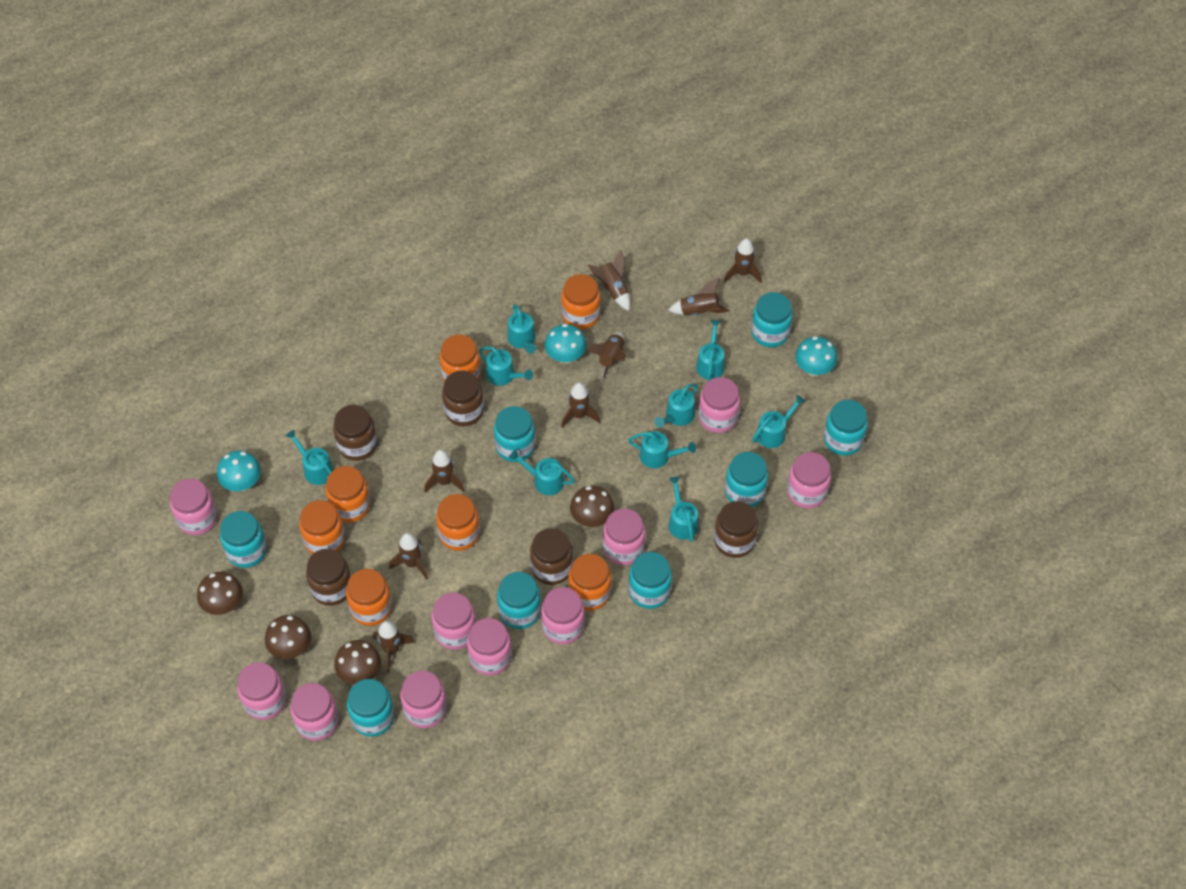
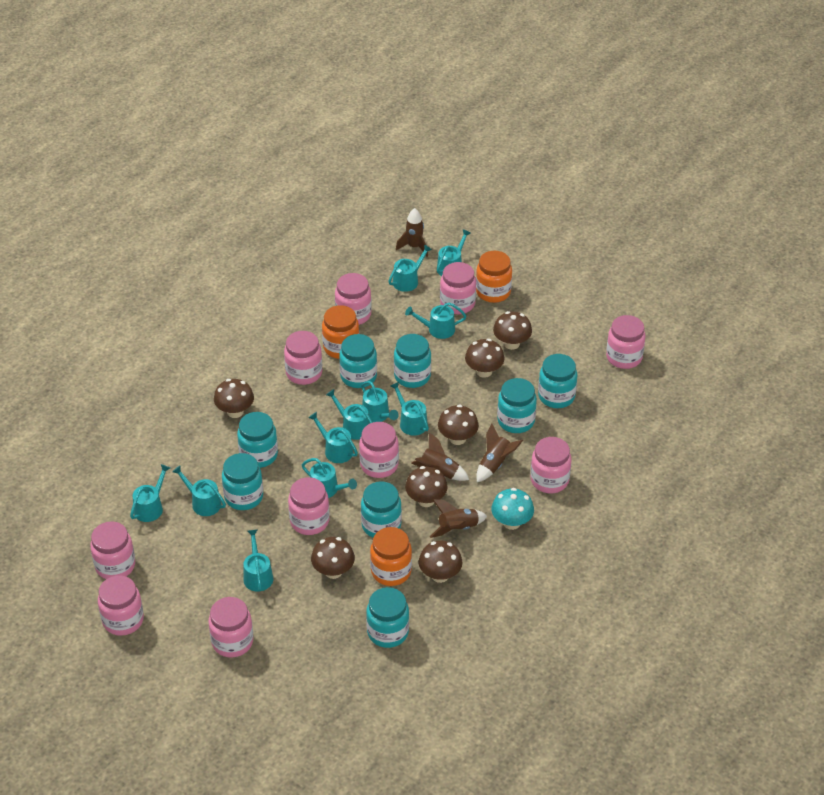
brown jar: [306,549,351,606] [333,405,377,461] [442,371,484,426] [530,528,573,585] [714,501,758,558] = 5 -> none = 0
brown mushroom: [197,572,243,615] [265,615,311,659] [334,640,381,685] [570,486,614,527] = 4 -> [214,379,254,418] [311,537,355,579] [405,466,447,507] [419,541,462,583] [438,405,479,445] [465,339,504,378] [493,311,532,350] = 7
brown rocket: [373,621,415,672] [389,533,428,580] [424,450,465,493] [561,383,601,428] [586,332,626,382] [588,250,630,311] [668,278,730,316] [724,239,762,283] = 8 -> [396,208,428,257] [411,432,469,481] [430,499,487,538] [476,423,523,482] = 4
orange jar: [299,500,345,554] [325,466,371,523] [346,569,392,626] [436,494,480,551] [440,335,481,382] [561,274,601,329] [568,554,612,611] = 7 -> [322,305,359,359] [370,527,412,586] [476,251,512,303] = 3
turquoise mushroom: [217,451,261,491] [545,324,586,364] [795,336,837,376] = 3 -> [491,488,534,530] = 1
turquoise watering can: [286,429,334,485] [478,346,533,386] [507,304,536,354] [509,450,575,495] [628,431,696,468] [654,384,698,428] [669,476,699,542] [696,320,725,381] [752,395,805,448] = 9 -> [130,464,170,522] [172,465,226,516] [244,529,273,592] [302,458,357,498] [308,412,358,463] [326,389,373,440] [361,381,399,422] [388,244,432,292] [390,382,429,436] [405,303,466,339] [437,229,471,276] = 11

